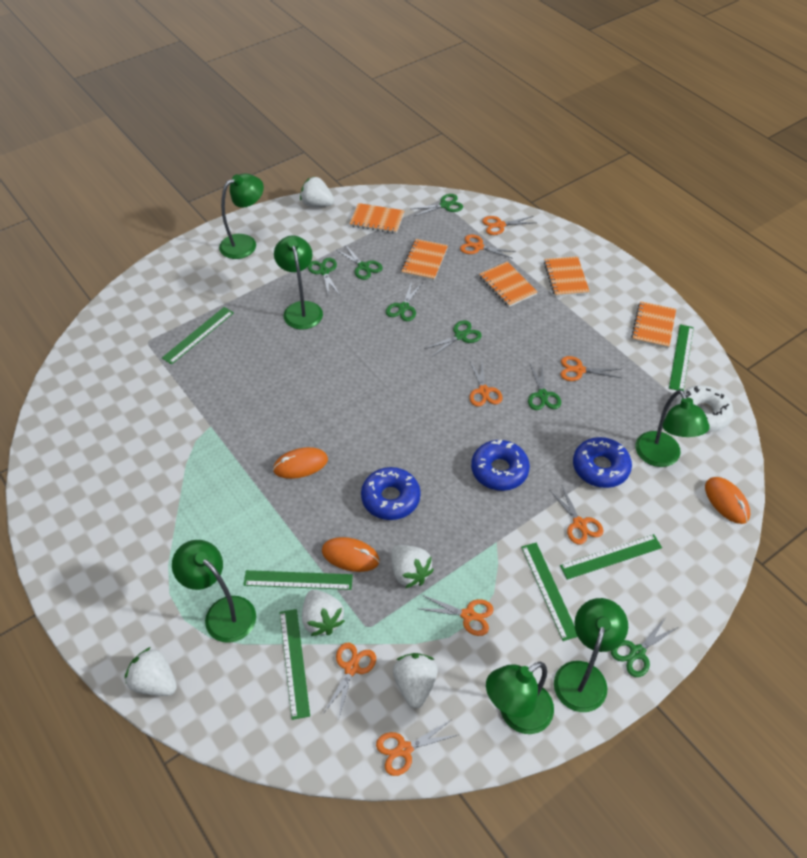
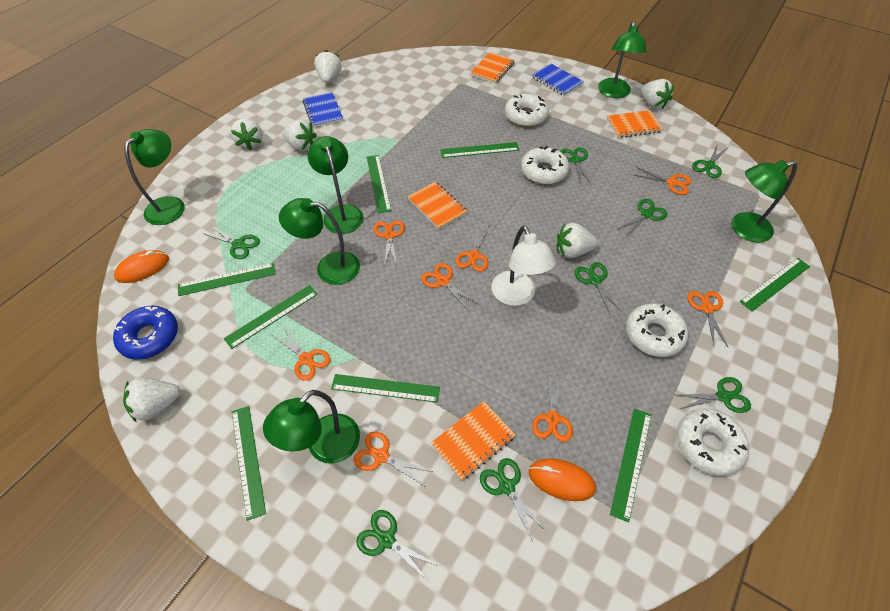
blue donut: [361,467,421,520] [471,440,530,491] [573,437,632,488] = 3 -> [113,306,178,360] = 1
blue notebook: none = 0 -> [302,92,343,127] [532,64,584,96] = 2
green ruler: [162,307,234,365] [243,570,353,590] [280,609,310,720] [521,543,578,641] [560,534,662,580] [669,324,694,391] = 6 -> [178,263,275,296] [224,285,318,349] [232,406,266,521] [331,374,440,403] [367,155,391,213] [440,142,519,158] [610,409,651,522] [739,258,810,312] = 8
green scissors: [308,258,340,297] [335,245,383,280] [386,281,423,321] [412,194,463,216] [424,320,482,357] [528,363,561,410] [611,617,678,677] = 7 -> [202,225,260,259] [356,510,439,583] [480,458,547,541] [560,147,592,185] [574,262,623,314] [618,199,668,236] [674,377,751,413] [692,144,727,178] = 8
orange mouse: [273,447,328,479] [322,537,380,572] [705,477,750,524] = 3 -> [114,250,169,283] [529,458,596,501] = 2
orange notebook: [350,203,404,234] [401,239,448,281] [479,262,538,307] [544,256,590,297] [631,301,676,348] = 5 -> [407,182,467,229] [431,401,515,480] [470,52,515,84] [607,110,663,138] = 4
white donut: [676,385,734,432] = 1 -> [505,94,549,127] [521,146,569,185] [626,303,688,357] [677,409,749,476] = 4
white lamp: none = 0 -> [492,226,556,306] = 1
white strawberry: [125,647,177,696] [300,176,334,207] [302,590,345,636] [391,545,434,588] [393,653,438,708] = 5 -> [123,378,180,423] [231,118,263,150] [282,120,317,151] [314,50,342,83] [557,223,598,258] [641,79,674,109] = 6

